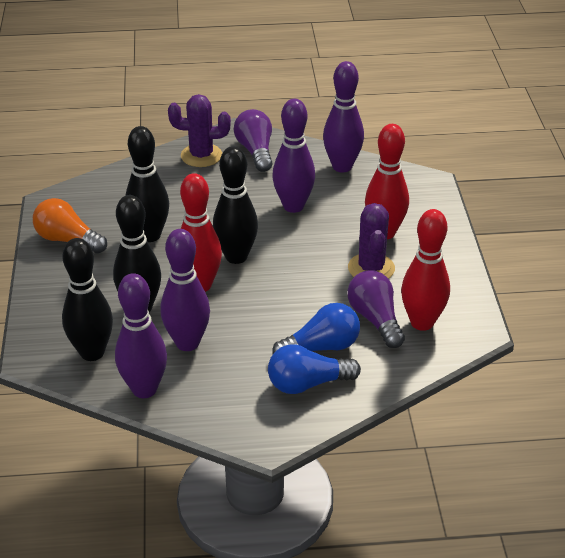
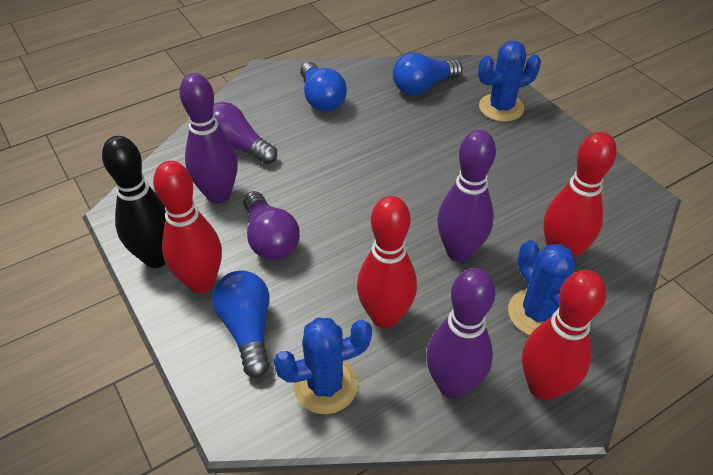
black bowling pin: [62,238,113,361] [113,195,161,312] [125,126,169,242] [213,146,258,264] = 4 -> [102,136,166,268] = 1
blue cactus: none = 0 -> [273,318,372,414] [478,41,541,122] [508,240,576,335] = 3
blue light bulb: [268,344,361,394] [272,303,360,355] = 2 -> [212,270,270,378] [300,62,347,112] [393,52,462,95] = 3
orange light bulb: [33,198,107,254] = 1 -> none = 0
purple bowling pin: [115,273,167,398] [160,229,210,351] [272,99,315,213] [323,61,364,172] = 4 -> [180,73,238,204] [426,268,496,399] [437,130,496,262] = 3
purple cactus: [168,94,231,167] [348,203,395,279] = 2 -> none = 0
red bowling pin: [180,173,222,292] [365,124,409,239] [401,209,450,331] = 3 -> [153,161,222,293] [357,196,417,328] [522,270,606,401] [543,132,617,259] = 4

